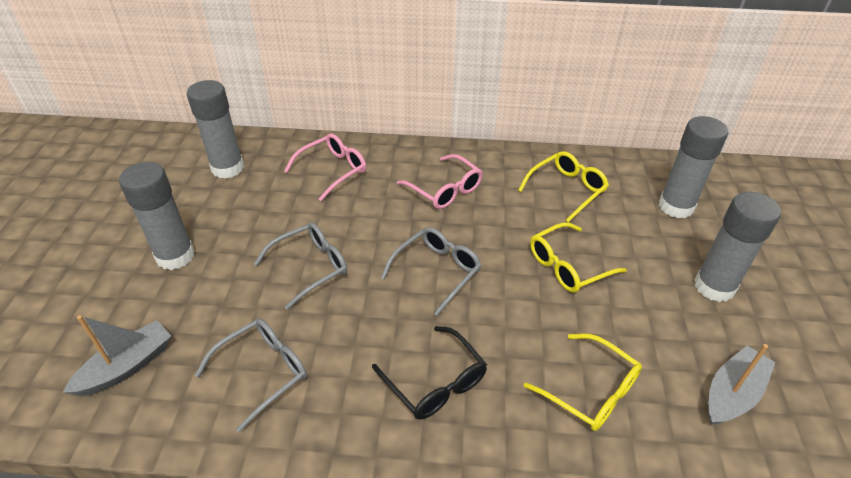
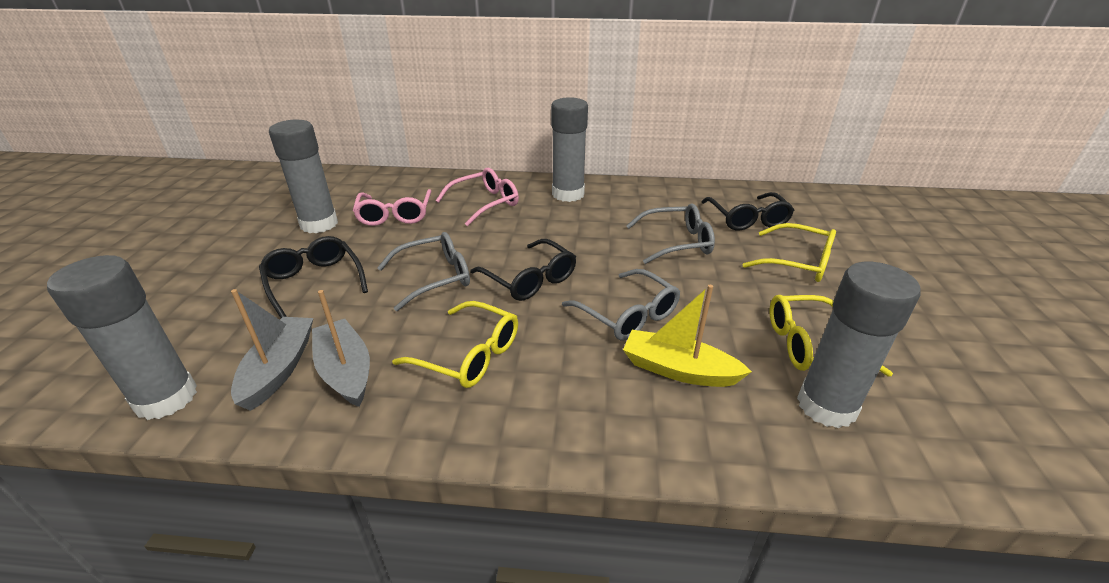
black glasses: [372,326,487,419] = 1 -> [259,236,368,318] [470,239,576,301] [702,192,794,231] = 3
yellow boat: none = 0 -> [623,285,752,387] = 1

